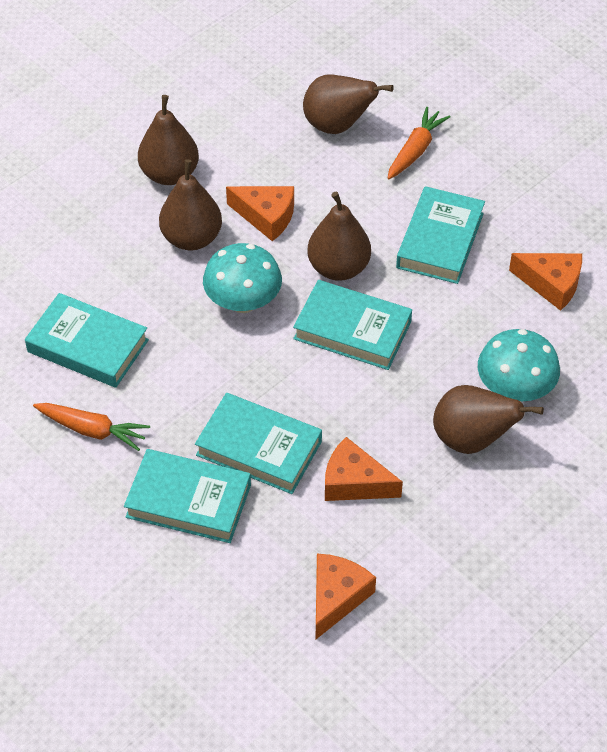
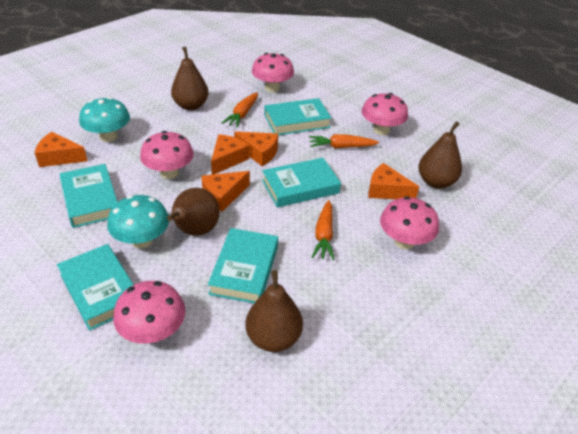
brown pear: [138,95,199,185] [159,159,222,250] [303,74,394,134] [308,192,371,281] [433,385,544,454] = 5 -> [167,188,220,236] [171,47,209,110] [245,270,303,352] [419,122,462,189] = 4
orange carrot: [33,403,150,451] [387,107,450,179] = 2 -> [222,92,258,128] [309,134,379,148] [312,200,335,260] = 3
orange cheese: [226,186,294,241] [316,554,376,639] [325,437,403,501] [509,253,582,311] = 4 -> [35,132,87,167] [201,171,250,212] [211,134,249,175] [234,131,278,166] [368,163,419,199] = 5
pink mushroom: none = 0 -> [113,281,186,343] [140,131,194,179] [252,53,294,92] [362,93,408,135] [380,196,439,249] = 5

